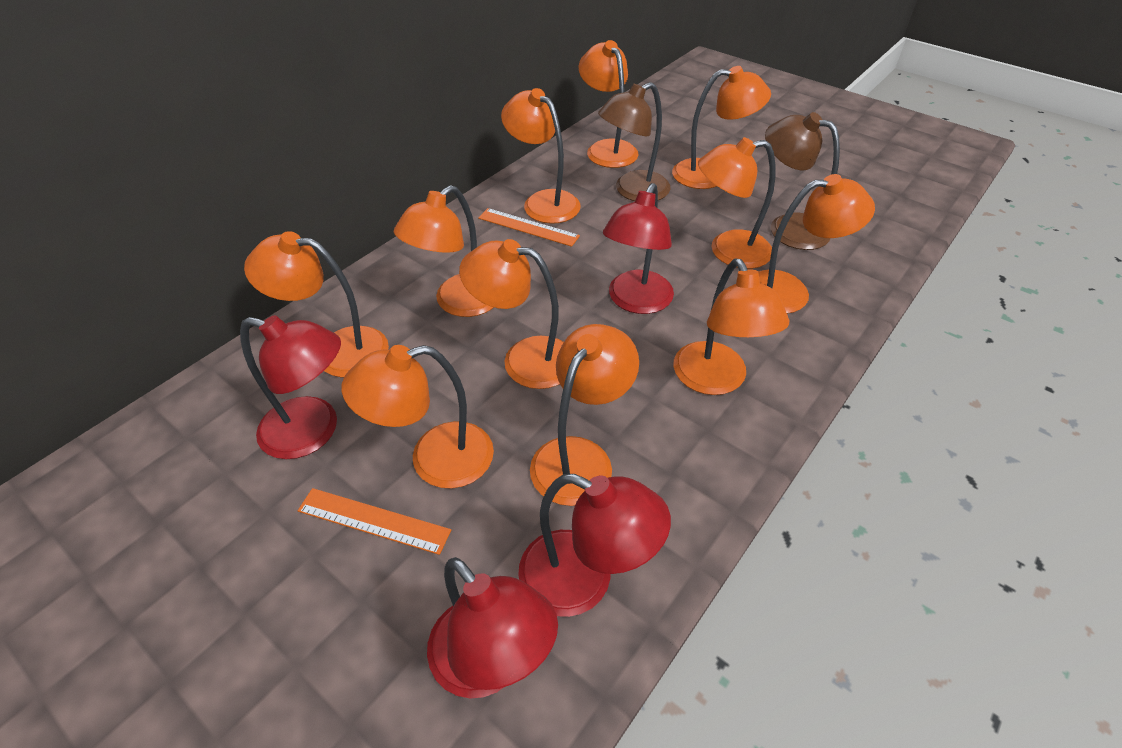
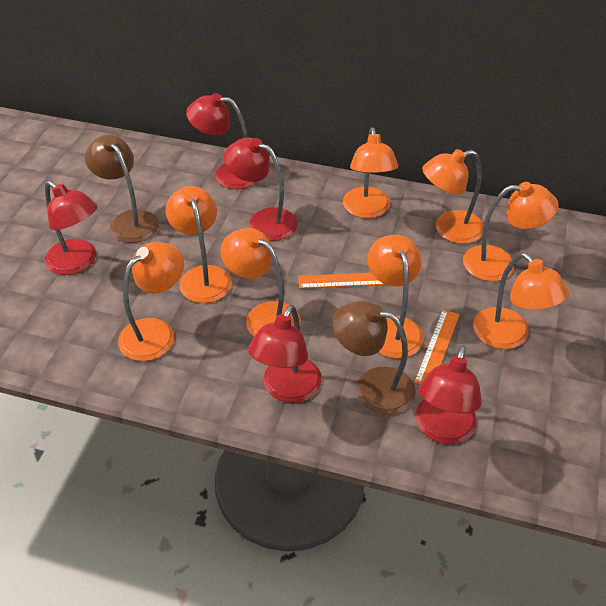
orange lamp: [244,231,389,378] [342,345,494,489] [394,185,494,317] [459,239,564,389] [501,88,581,224] [530,324,639,506] [579,40,639,168] [672,66,771,189] [673,258,789,395] [698,137,775,269] [758,174,875,314] = 11 -> [118,242,184,361] [165,186,232,303] [221,228,301,336] [343,127,399,218] [367,235,424,358] [422,149,484,244] [463,182,559,281] [473,253,569,349] = 8
red lamp: [240,315,341,459] [427,557,558,699] [518,474,671,617] [603,183,674,314] = 4 -> [45,181,97,275] [186,93,258,189] [224,138,298,241] [248,305,322,403] [416,345,482,444] = 5

